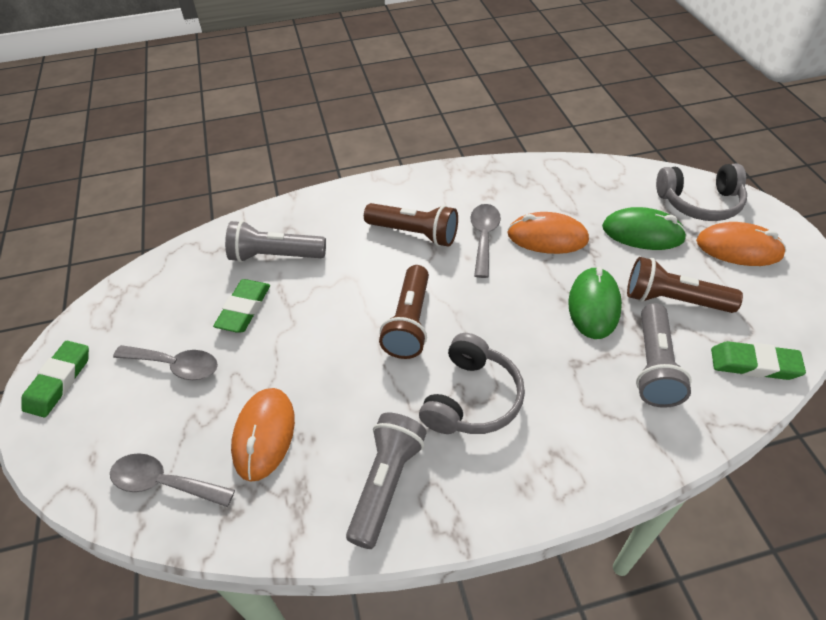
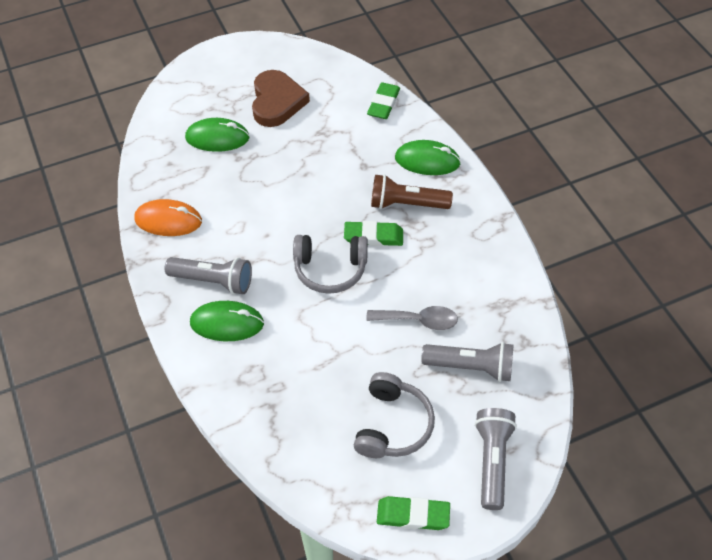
brown flashlight: [364,203,458,247] [379,265,429,359] [627,257,743,313] = 3 -> [371,174,453,209] = 1
brown heart: none = 0 -> [252,70,310,127] = 1
green mouse: [568,267,622,339] [602,207,687,250] = 2 -> [185,118,250,152] [190,301,264,341] [395,140,461,175] = 3
grey spoon: [110,453,235,507] [113,345,218,380] [470,204,501,278] = 3 -> [366,306,458,330] = 1
orange mouse: [231,388,295,482] [507,212,589,254] [696,222,786,266] = 3 -> [134,199,202,236] = 1

